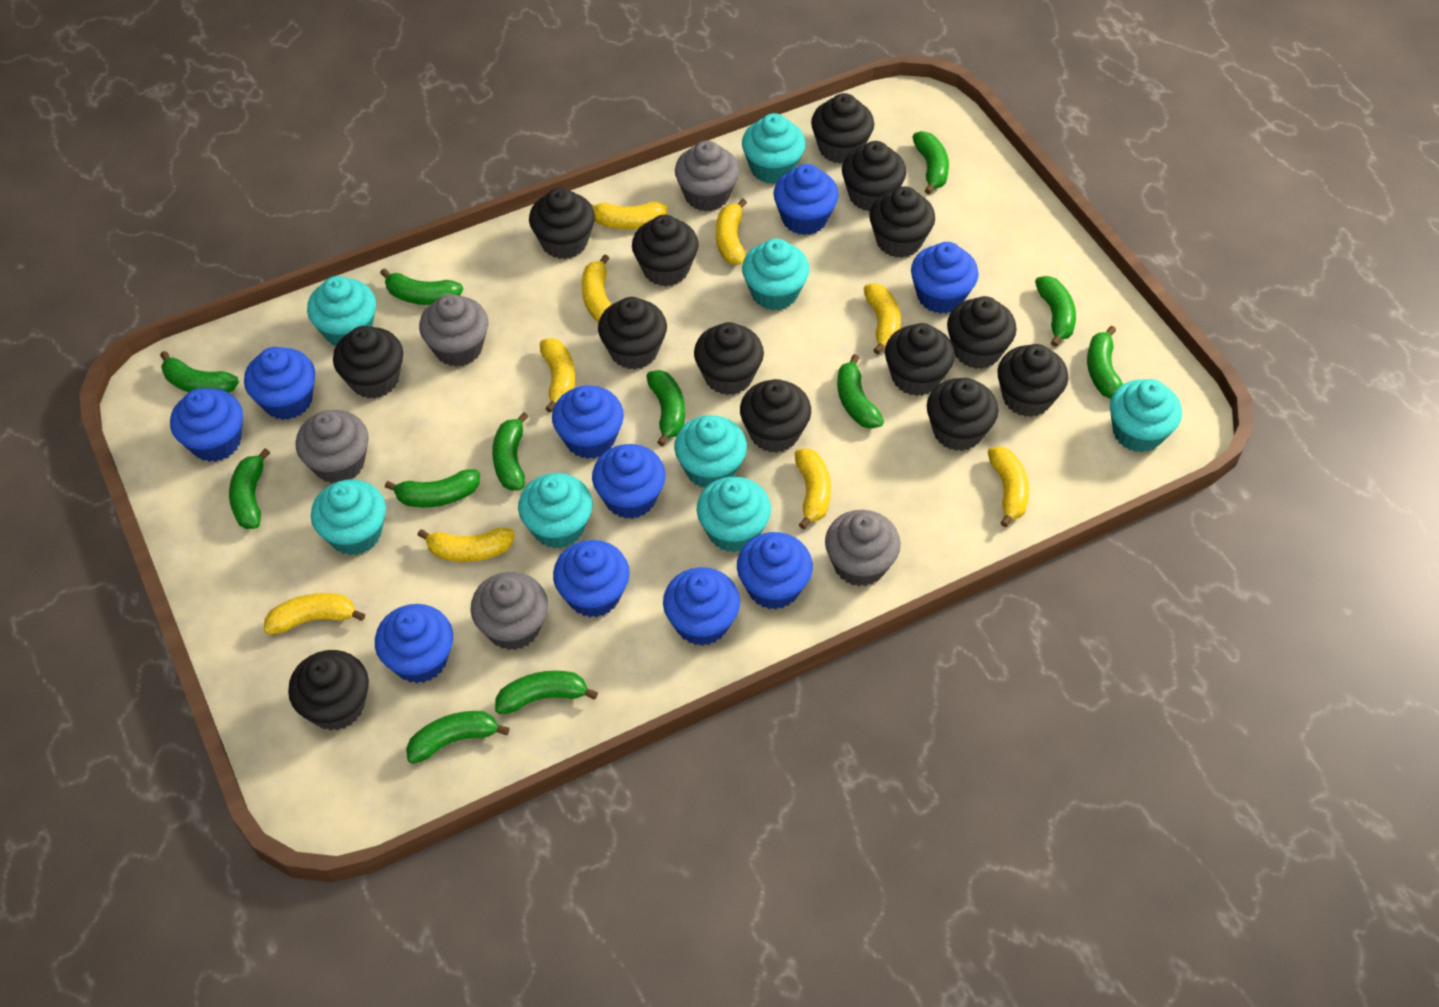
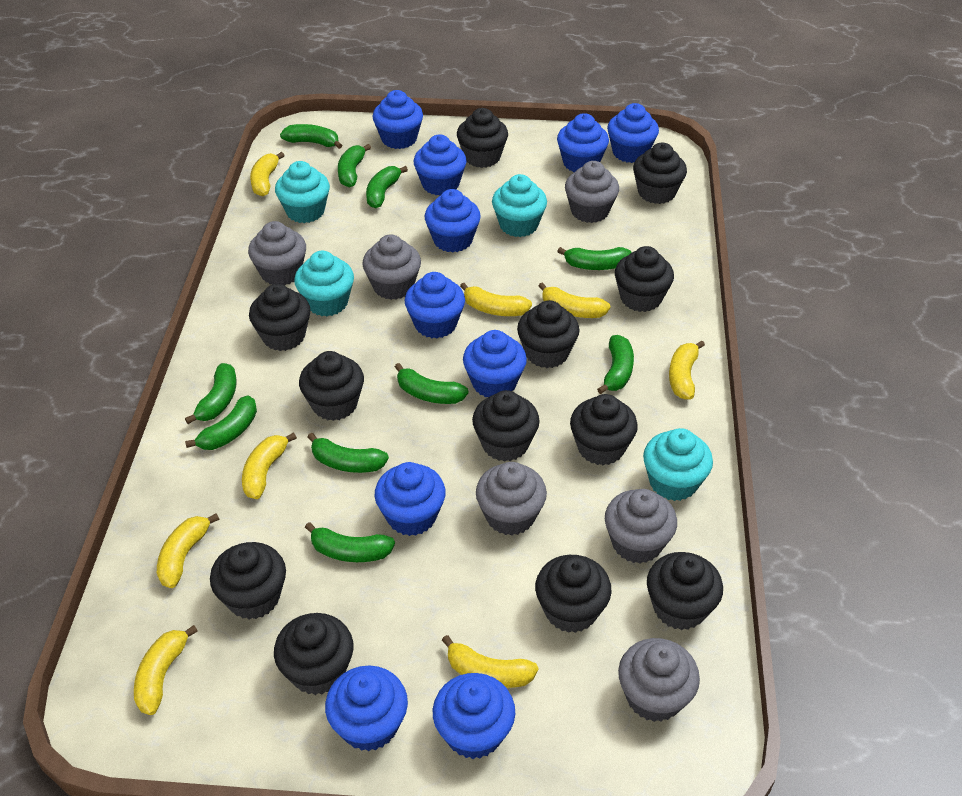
black cupcake: [288,650,369,731] [333,326,403,399] [529,188,595,259] [598,297,667,369] [632,215,699,286] [694,322,764,395] [740,379,811,453] [811,93,874,164] [842,141,906,212] [869,186,935,258] [885,323,955,396] [927,378,998,451] [947,296,1017,369] [997,344,1068,417] = 14 -> [210,542,286,620] [249,284,311,351] [274,613,354,695] [299,351,364,421] [457,108,508,168] [472,390,540,462] [517,300,580,368] [535,555,612,633] [570,394,638,465] [615,246,674,312] [633,143,687,204] [647,552,723,630] = 12
green banana: [160,351,239,393] [229,448,270,529] [380,268,463,305] [385,469,480,507] [406,711,510,764] [492,412,529,491] [495,671,598,714] [647,370,685,446] [837,354,884,429] [912,131,949,194] [1035,276,1076,347] [1087,326,1123,399] = 12 -> [185,363,237,424] [185,396,257,450] [280,124,342,149] [305,522,395,562] [308,433,389,473] [338,144,371,188] [366,166,408,209] [395,363,469,404] [557,247,632,270] [597,335,634,394] = 10
grey cupcake: [296,410,369,483] [419,294,488,367] [470,572,548,650] [675,140,739,211] [825,510,901,586] = 5 -> [248,221,306,286] [362,234,421,300] [476,462,547,536] [565,161,619,223] [605,489,677,563] [618,638,700,722] = 6
turquoise cupcake: [307,276,376,345] [311,479,386,555] [518,473,593,549] [674,415,747,488] [697,476,771,552] [742,113,806,184] [742,238,809,310] [1110,379,1182,452] = 8 -> [275,161,330,223] [294,251,354,316] [492,174,547,237] [643,428,713,501] = 4
yellow banana: [264,593,365,635] [418,528,515,562] [540,338,575,413] [582,254,612,322] [591,202,668,229] [716,199,747,265] [795,449,831,529] [864,283,901,354] [988,446,1029,527] = 9 -> [134,625,198,715] [157,513,219,588] [242,432,297,499] [250,152,285,196] [442,635,538,688] [460,283,532,316] [539,282,611,318] [669,340,705,399] = 8

